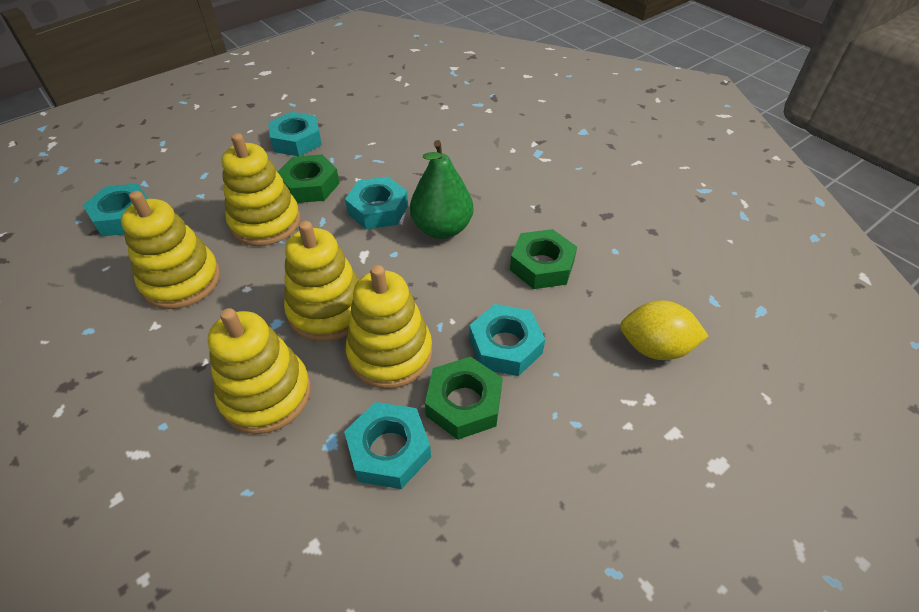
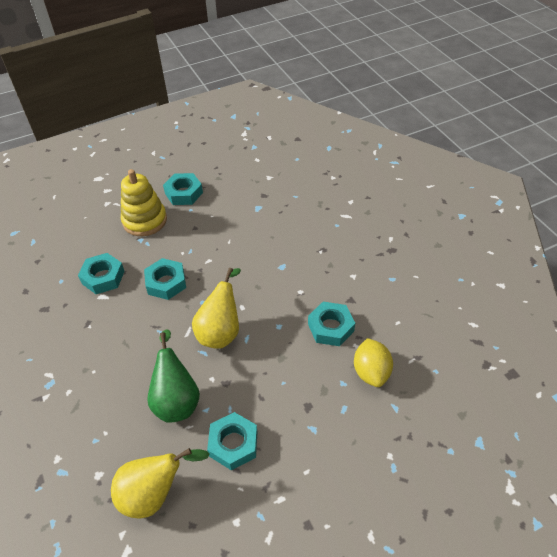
green nut: [278,154,340,203] [425,357,503,440] [510,229,577,289] = 3 -> none = 0
yellow pear: none = 0 -> [111,448,210,519] [192,268,241,349] = 2
yellow stacking toy: [121,191,220,309] [208,308,311,434] [221,133,300,246] [284,221,359,342] [345,265,432,389] = 5 -> [121,169,167,236] = 1

